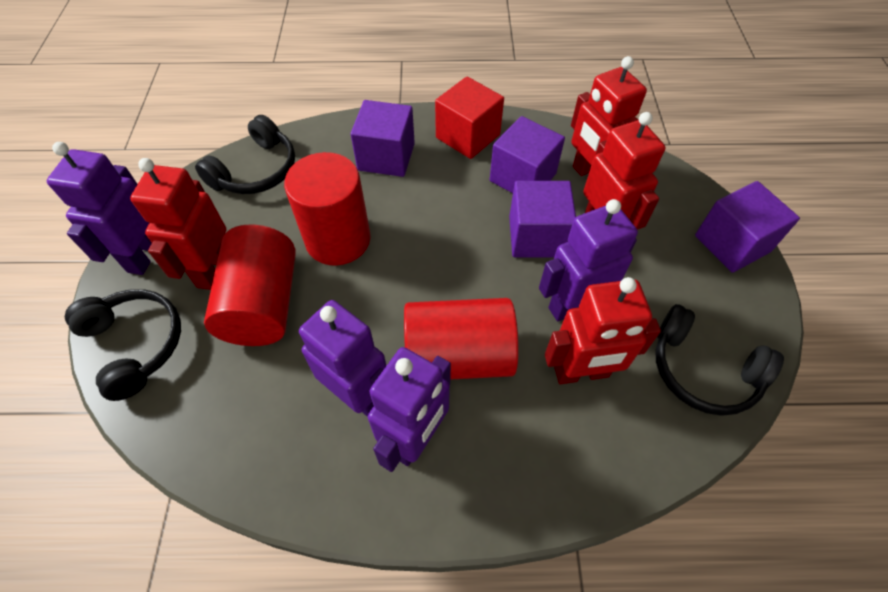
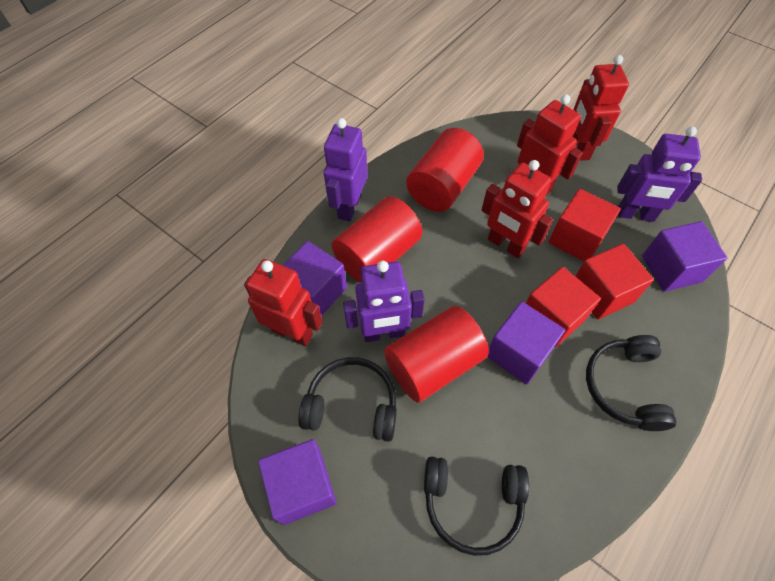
purple robot: [47,142,152,275] [299,300,386,417] [368,347,451,472] [539,199,638,322] = 4 -> [324,118,368,222] [343,261,425,342] [617,126,702,222] = 3
red cube: [435,77,504,159] = 1 -> [526,267,601,347] [548,189,621,261] [575,244,654,319] = 3

